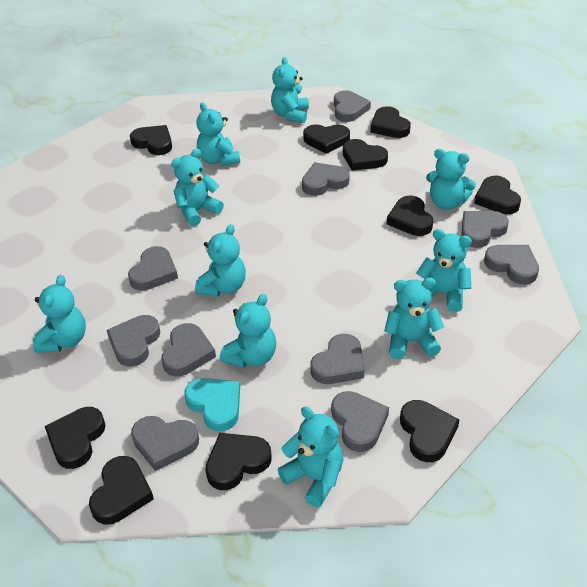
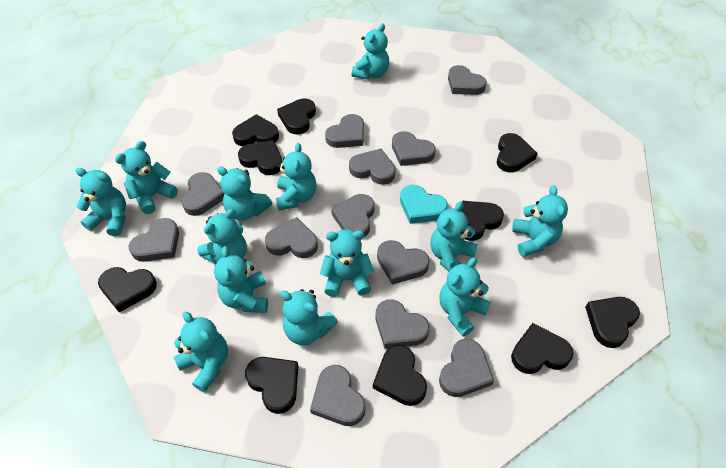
grey heart: [107,315,160,367] [128,246,178,291] [131,416,199,471] [161,323,216,376] [302,162,350,196] [310,334,365,384] [331,391,389,452] [334,90,371,122] [461,211,509,248] [484,245,539,285] = 10 -> [129,218,179,262] [182,172,225,216] [265,217,318,258] [310,365,366,426] [325,114,364,148] [331,194,374,236] [349,149,396,185] [376,299,430,349] [377,240,430,285] [392,131,436,166] [439,339,494,397] [448,65,487,95] = 12
turquoise teddy bear: [33,275,86,353] [171,148,224,226] [195,224,246,297] [196,102,240,166] [220,294,276,368] [271,57,309,123] [278,406,343,507] [384,278,444,359] [416,229,472,312] [426,149,476,210] = 10 -> [75,168,126,236] [115,141,178,214] [174,312,228,393] [197,209,247,264] [214,246,268,313] [217,166,272,221] [276,143,316,211] [280,289,338,345] [320,229,374,297] [352,23,389,80] [430,201,478,271] [439,257,491,336] [512,185,568,257] = 13

